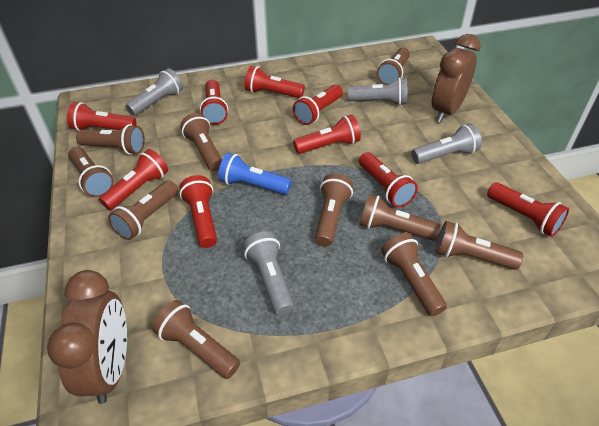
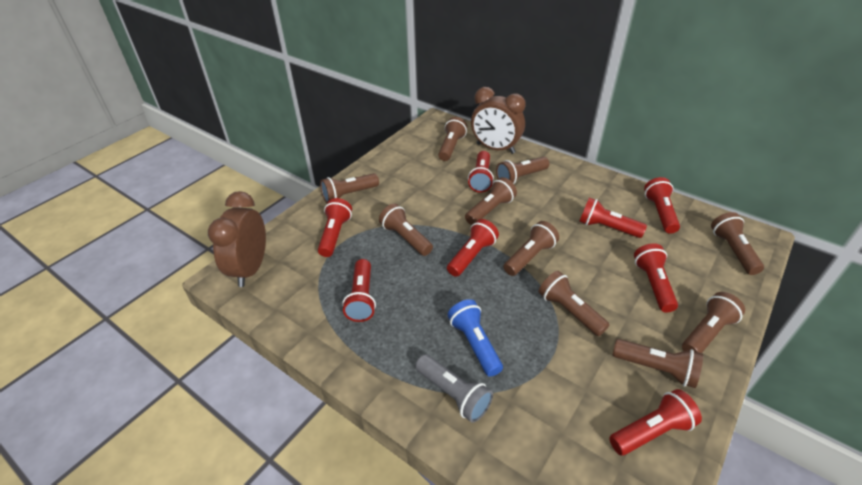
grey flashlight: [125,68,183,116] [243,232,294,315] [347,78,407,106] [411,124,482,164] = 4 -> [415,354,493,423] = 1
red flashlight: [67,102,136,131] [99,149,168,210] [180,175,217,248] [200,80,228,125] [244,66,305,98] [293,85,343,125] [293,115,361,154] [359,152,418,208] [487,182,569,237] = 9 -> [318,198,352,257] [342,259,376,322] [447,219,499,277] [468,151,494,193] [579,198,647,238] [609,389,702,455] [634,243,678,313] [644,177,680,234] = 8

